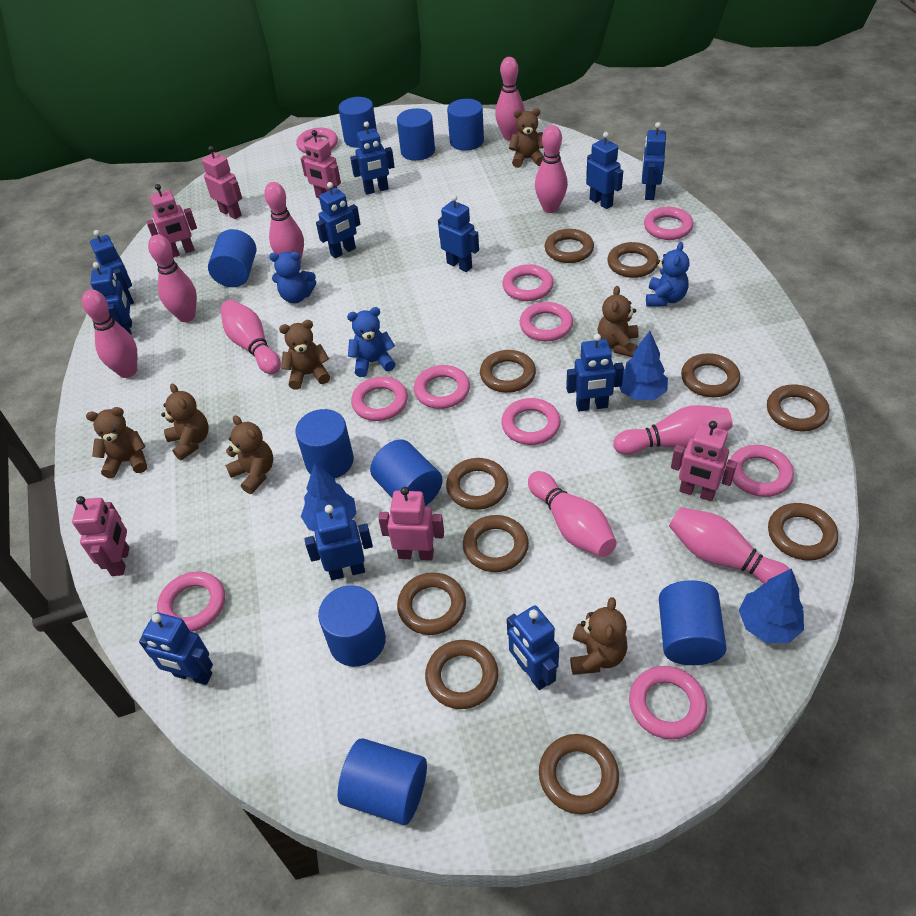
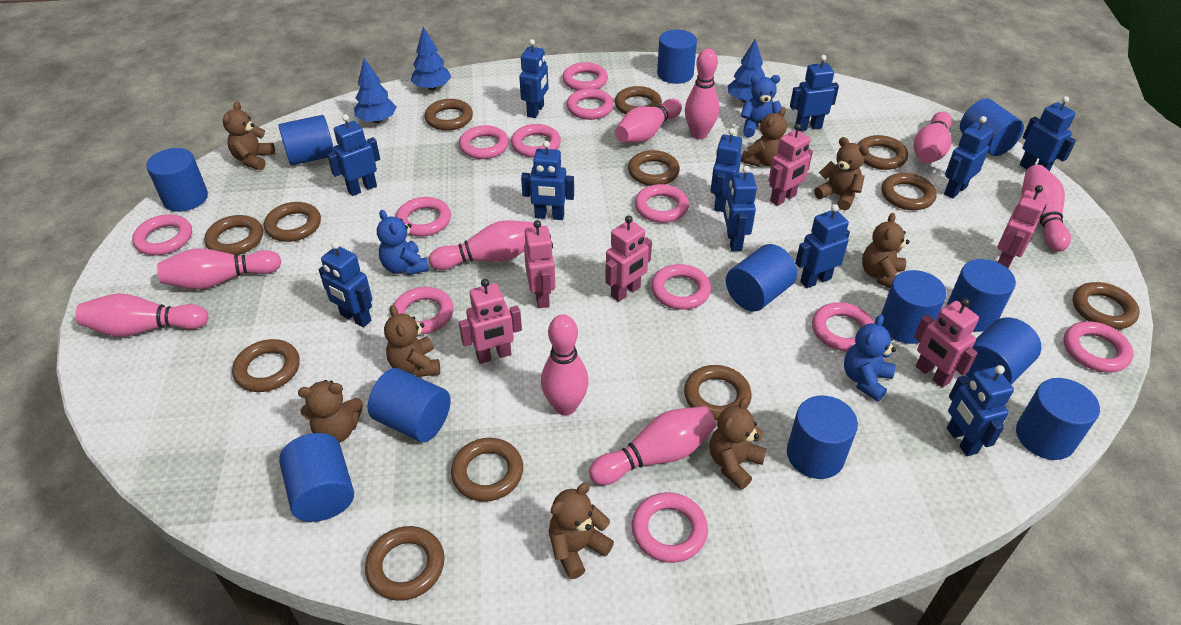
blue cylinder: [208,229,256,287] [295,409,354,479] [318,585,386,667] [338,97,377,148] [338,738,427,825] [370,439,443,506] [397,108,435,161] [447,99,484,151] [659,580,727,665] = 9 -> [146,148,208,212] [279,115,334,165] [279,433,354,522] [368,368,450,442] [657,30,697,84] [726,244,797,311] [787,396,858,479] [881,270,947,344] [947,259,1016,332] [960,99,1024,156] [966,318,1041,385] [1016,378,1100,460] = 12
brown ring: [397,572,466,635] [425,640,498,709] [446,458,509,510] [463,515,529,572] [480,350,536,393] [539,734,619,814] [545,229,594,263] [607,242,658,278] [681,353,740,397] [767,384,829,431] [768,503,838,561] = 11 -> [204,215,263,255] [232,339,300,392] [264,202,321,242] [365,526,445,601] [425,99,473,131] [451,438,523,502] [615,86,662,115] [628,150,680,186] [684,365,751,420] [858,135,908,170] [881,173,937,210] [1073,282,1140,329] = 12
brown teddy bear: [86,407,147,478] [161,384,209,460] [225,415,273,494] [279,320,330,390] [509,108,544,168] [570,597,627,675] [598,286,639,357] = 7 -> [223,102,275,170] [298,380,363,443] [384,305,440,377] [549,483,614,579] [709,397,767,490] [741,107,787,167] [814,137,869,210] [862,213,910,288] = 8
pink ring: [157,571,225,632] [296,128,338,153] [351,377,408,421] [414,365,470,409] [501,398,561,445] [502,264,554,301] [520,302,573,341] [629,666,707,739] [644,207,693,240] [730,445,794,497] = 10 -> [132,214,192,256] [393,287,453,334] [396,197,451,236] [459,125,509,159] [511,124,561,158] [562,62,608,91] [566,88,614,120] [632,492,708,563] [635,184,689,223] [651,264,711,310] [812,302,875,352] [1064,321,1133,373] = 12

